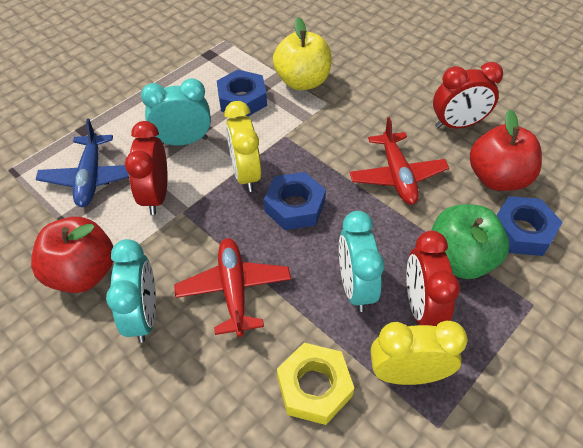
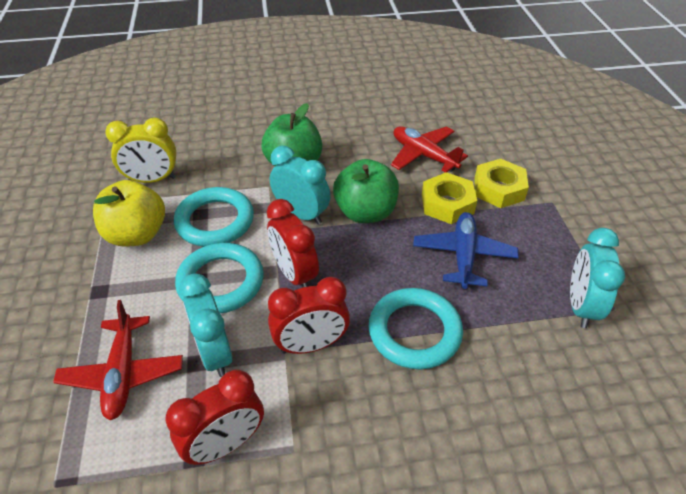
blue nut: [217,70,267,116] [264,172,326,230] [497,196,563,256] = 3 -> none = 0
green apple: [431,204,509,279] = 1 -> [261,103,322,166] [333,159,399,223] = 2
red apple: [31,217,113,293] [470,109,542,191] = 2 -> none = 0
turquoise ring: none = 0 -> [174,187,254,247] [175,243,264,313] [369,288,463,369] = 3
yellow clock: [224,101,261,192] [371,321,468,385] = 2 -> [105,117,176,183] = 1
yellow nut: [277,343,354,425] = 1 -> [422,172,477,224] [474,159,529,208] = 2

